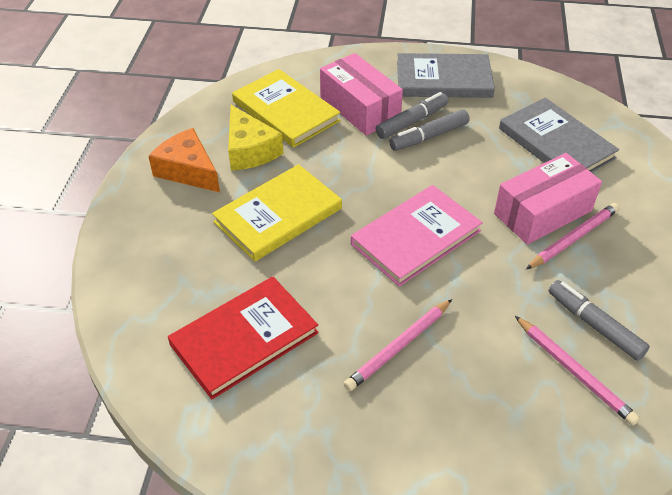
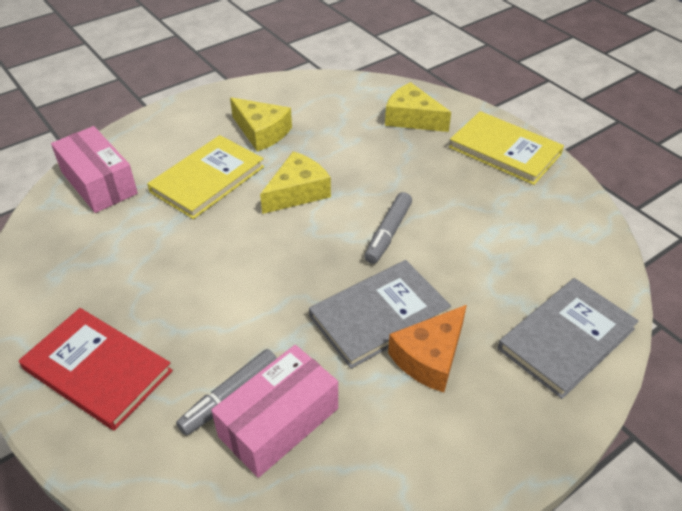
grey marker: [375,92,449,139] [389,109,470,151] [549,280,650,361] = 3 -> [176,349,277,435] [364,192,412,264] = 2
pink book: [351,185,483,287] = 1 -> none = 0
pink pencil: [344,299,452,391] [515,316,640,425] [526,203,619,269] = 3 -> none = 0
yellow cheese: [228,105,283,171] = 1 -> [230,97,292,152] [260,151,331,214] [385,82,451,132] = 3

